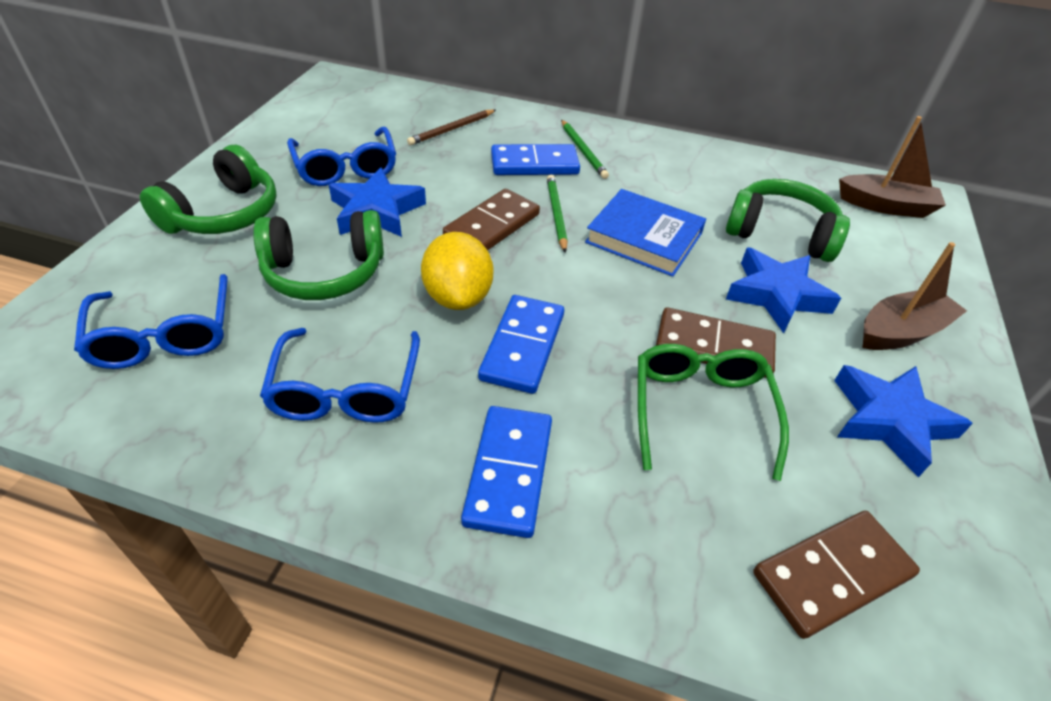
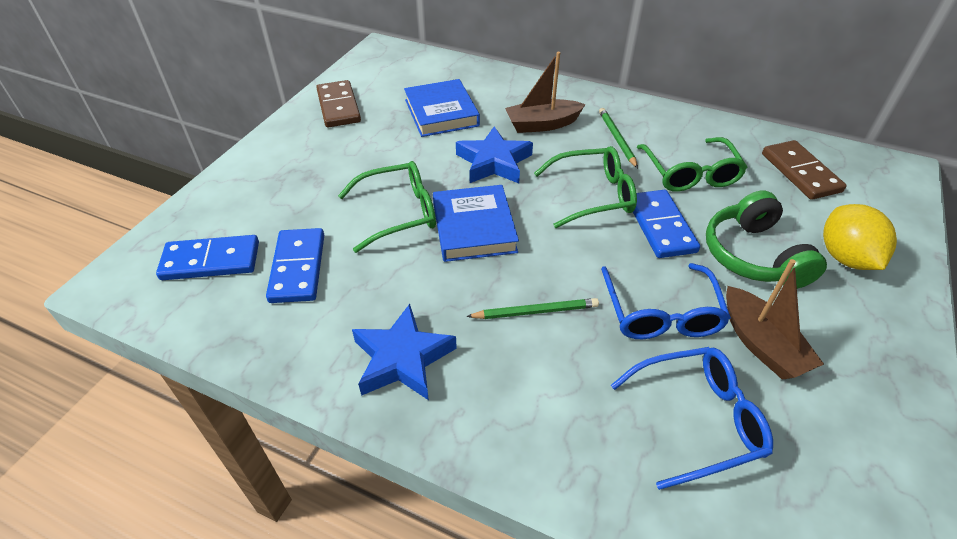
blue book: [585,189,706,277] = 1 -> [404,79,480,137] [433,185,519,262] = 2
blue glasses: [74,274,228,369] [260,328,420,423] [287,127,396,186] = 3 -> [601,263,731,339] [611,347,773,490] = 2
blue star: [329,167,426,237] [726,247,841,333] [834,365,973,477] = 3 -> [352,304,457,400] [456,127,533,183] = 2
brown domino: [443,189,540,250] [656,308,776,378] [753,511,920,639] = 3 -> [316,80,361,128] [762,140,847,200] = 2
brown pencil: [407,109,496,145] = 1 -> none = 0
green glasses: [638,344,789,481] = 1 -> [338,161,436,253] [534,146,637,228] [637,137,748,192] = 3
green headphones: [140,145,277,234] [253,210,384,300] [726,179,850,262] = 3 -> [706,190,827,289] = 1

